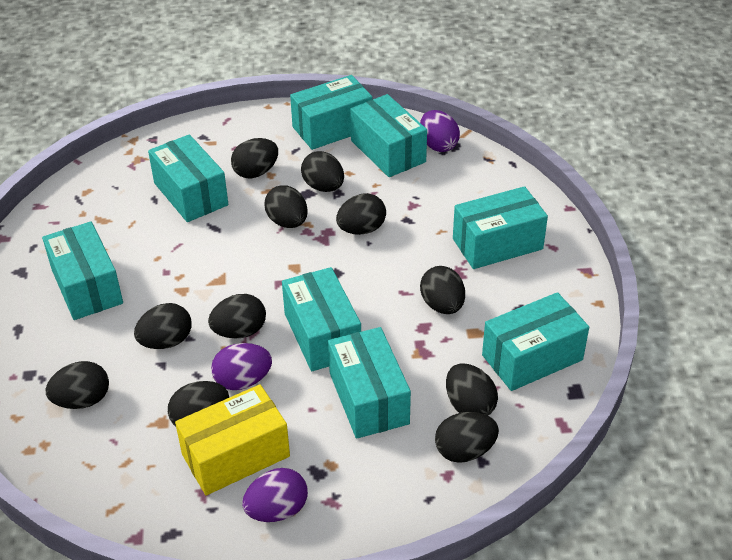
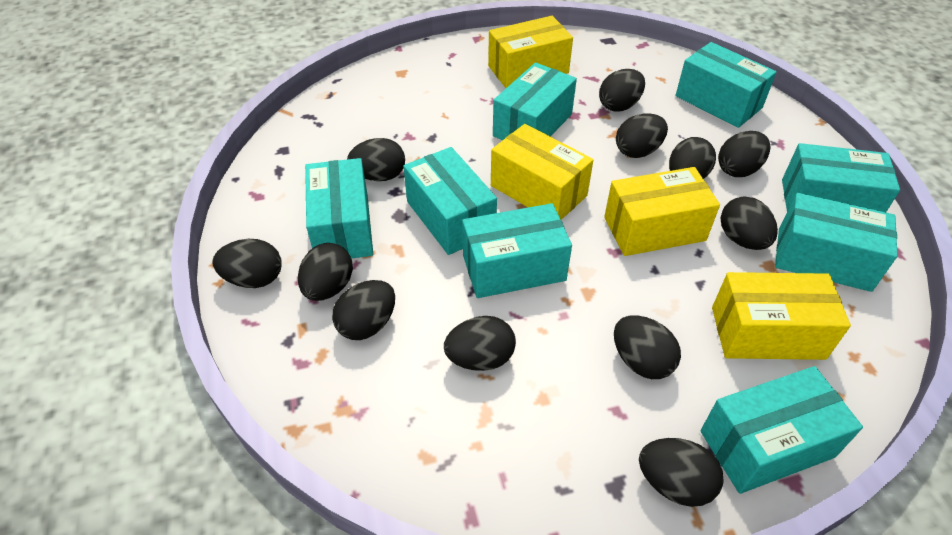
black egg: [46,361,109,409] [134,303,192,349] [168,381,229,426] [208,294,266,339] [231,138,278,179] [265,185,308,228] [301,151,344,192] [336,193,386,235] [420,266,465,314] [435,412,499,463] [446,363,498,416] = 11 -> [212,239,282,288] [298,243,353,301] [332,280,395,340] [347,138,405,181] [444,316,516,371] [599,69,645,112] [614,315,681,379] [616,113,668,158] [639,438,723,507] [669,137,716,179] [718,131,770,177] [721,196,778,250] = 12
purple egg: [211,343,272,390] [242,468,308,522] [420,110,460,152] = 3 -> none = 0
yellow box: [175,384,290,495] = 1 -> [488,16,573,88] [491,124,593,220] [604,167,720,256] [712,272,851,360] = 4

